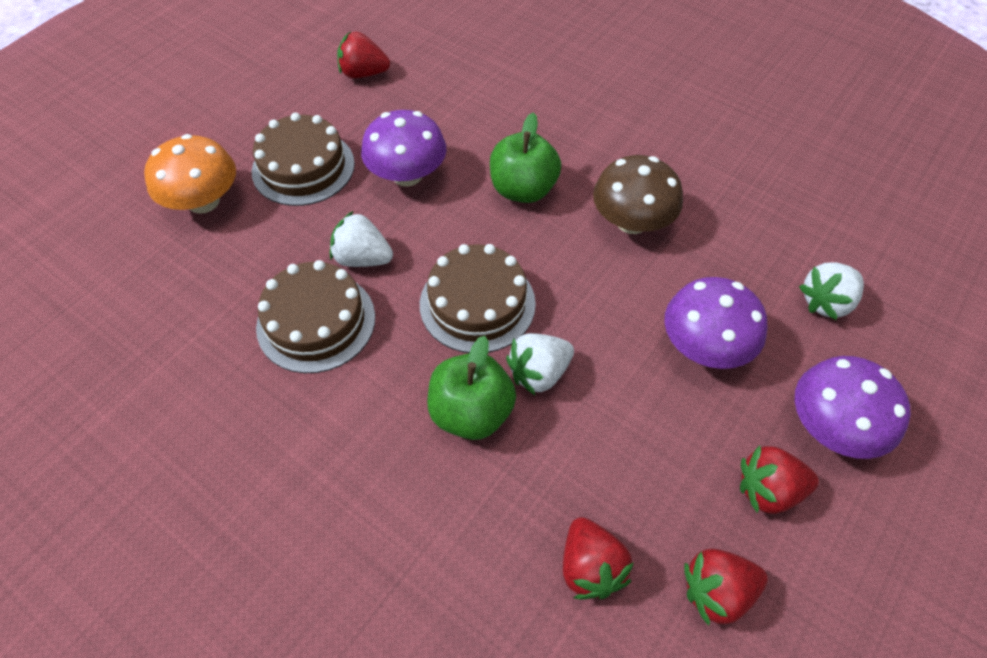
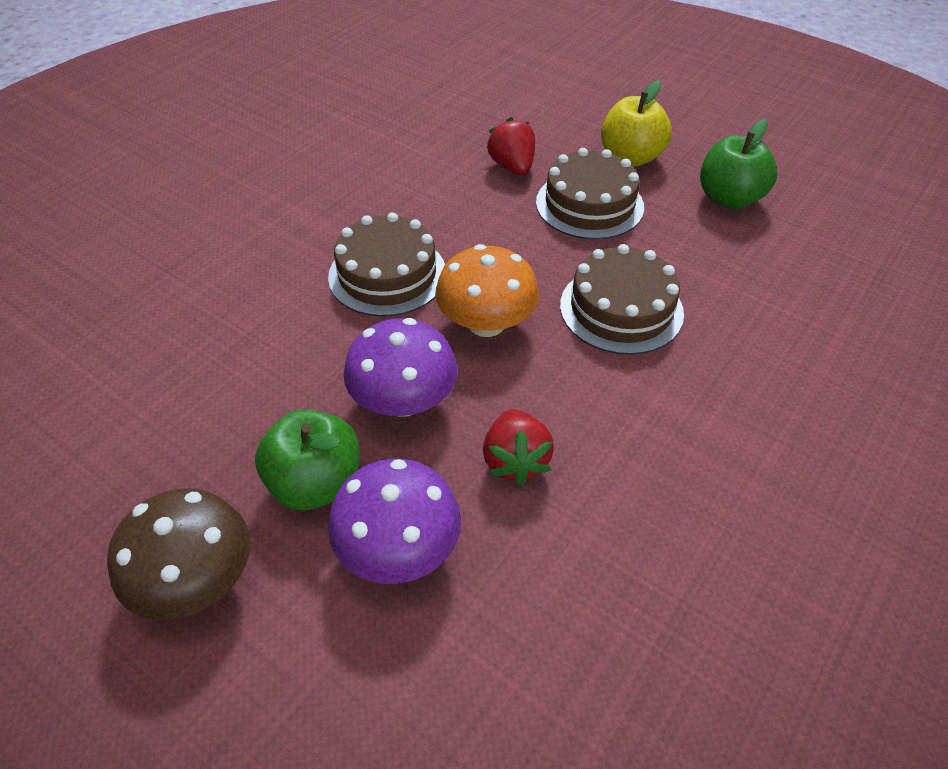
purple mushroom: [361,110,446,187] [664,277,768,369] [795,356,911,459] = 3 -> [328,459,461,584] [344,318,458,417] = 2
red strawberry: [337,31,390,78] [563,517,634,600] [684,549,768,626] [740,446,819,514] = 4 -> [483,409,554,485] [487,117,535,175] = 2
white strawberry: [330,211,393,267] [506,333,574,395] [799,262,864,320] = 3 -> none = 0
yellow apple: none = 0 -> [601,80,672,167] = 1

